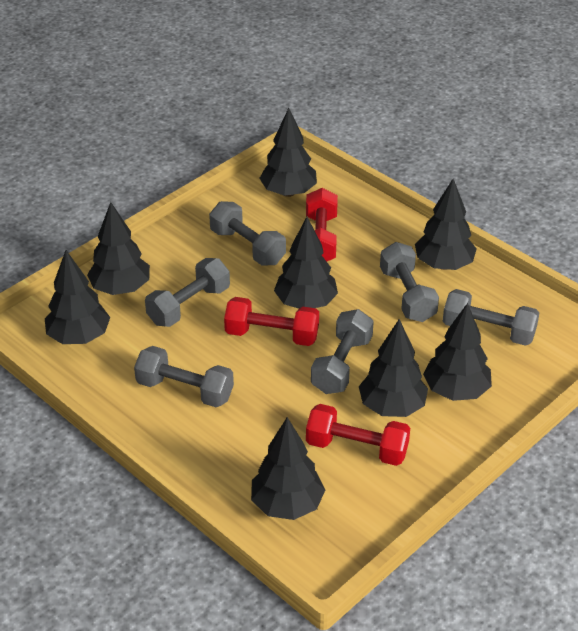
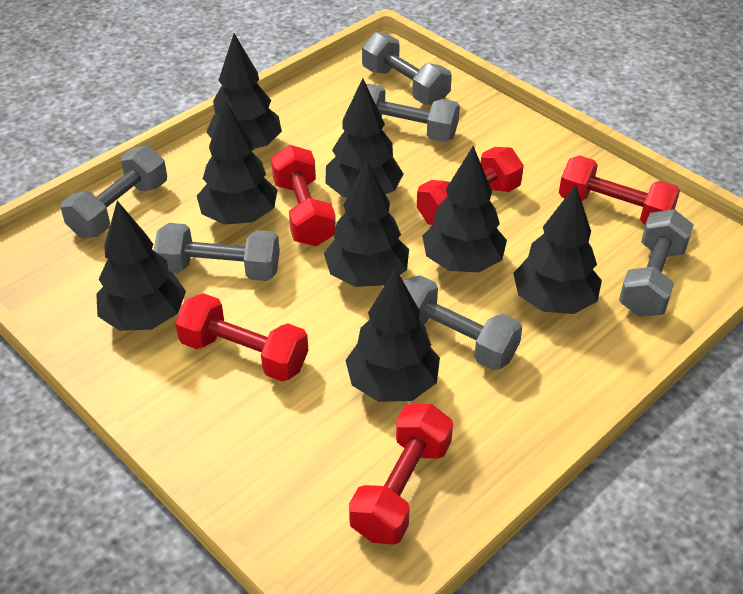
red dumbbell: [224,297,319,346] [306,188,338,262] [306,404,410,466] = 3 -> [175,293,308,382] [271,145,336,246] [349,404,453,545] [417,147,524,225] [559,156,680,225] = 5

